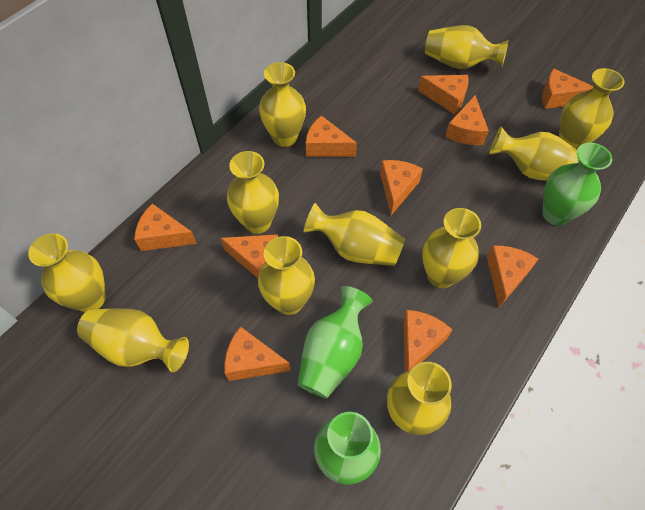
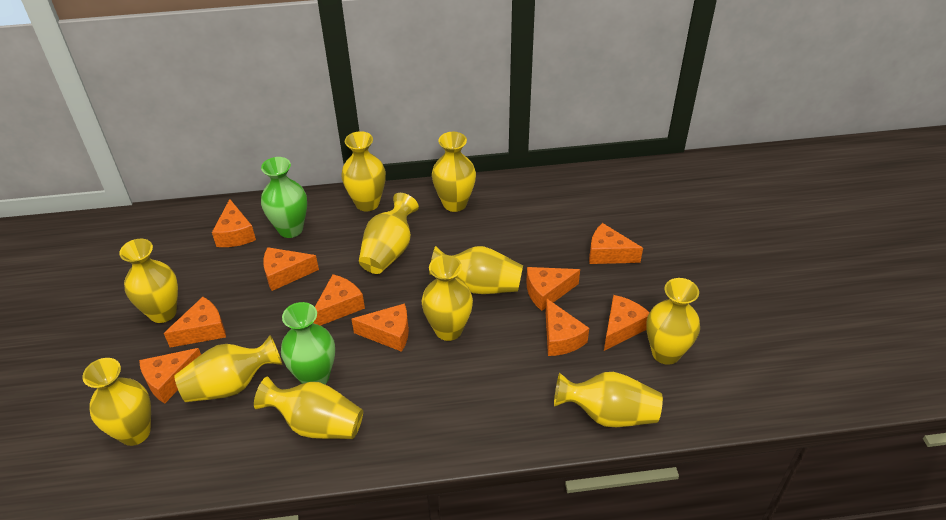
green vase: [298,286,373,399] [314,412,381,485] [542,143,612,226] = 3 -> [261,157,307,238] [281,302,335,384] = 2

